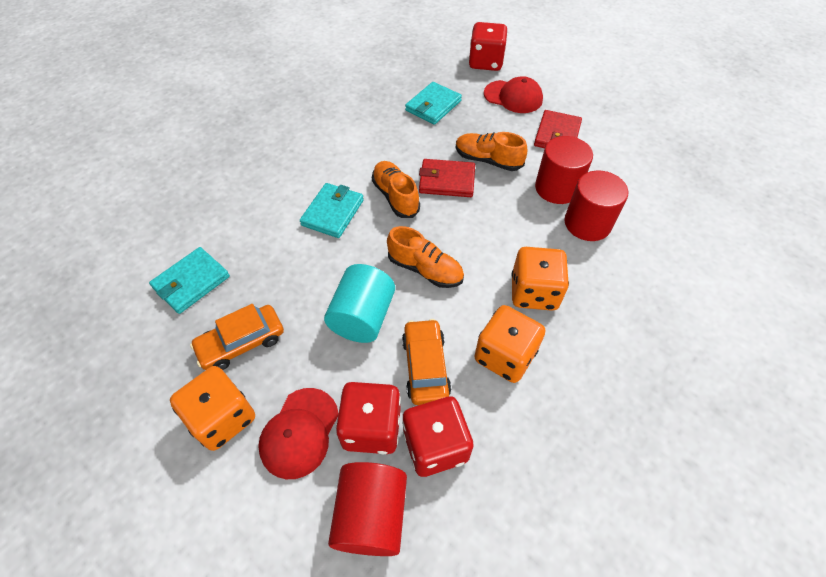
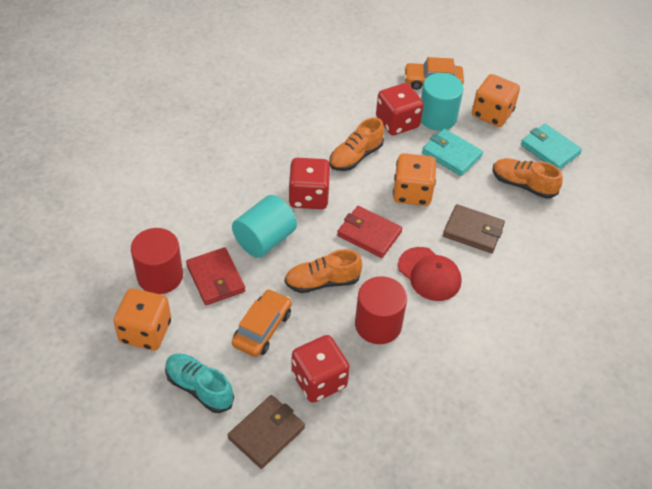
brown wallet: none = 0 -> [228,395,305,469] [443,204,505,253] = 2
red cap: [258,388,338,479] [484,76,543,113] = 2 -> [398,247,462,301] = 1
red cylinder: [328,462,407,556] [535,136,593,204] [564,171,628,241] = 3 -> [131,228,183,294] [355,276,407,344] = 2
turquoise cylinder: [324,264,395,343] = 1 -> [232,195,297,258] [421,73,464,131] = 2
turquoise shoe: none = 0 -> [165,353,234,413] = 1
turquoise wallet: [149,247,230,314] [300,183,364,238] [405,82,462,125] = 3 -> [422,129,483,176] [521,124,582,169] = 2

